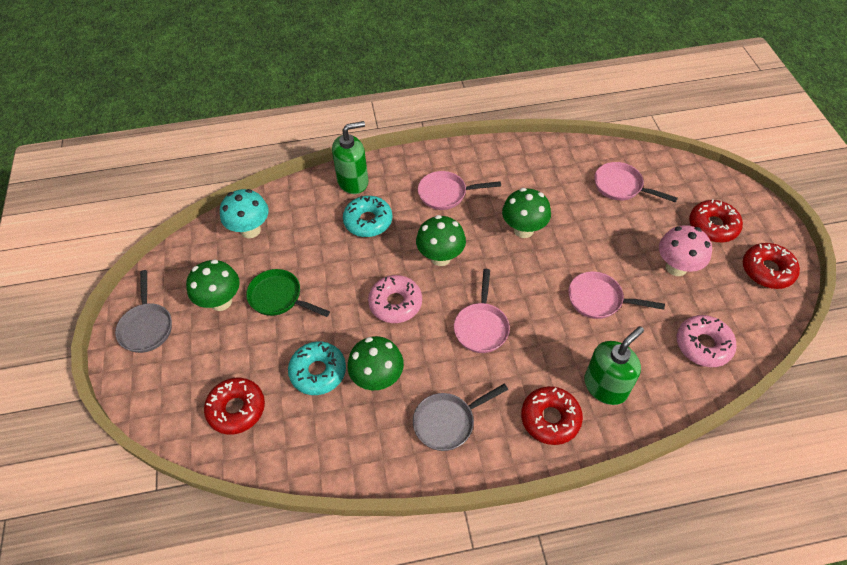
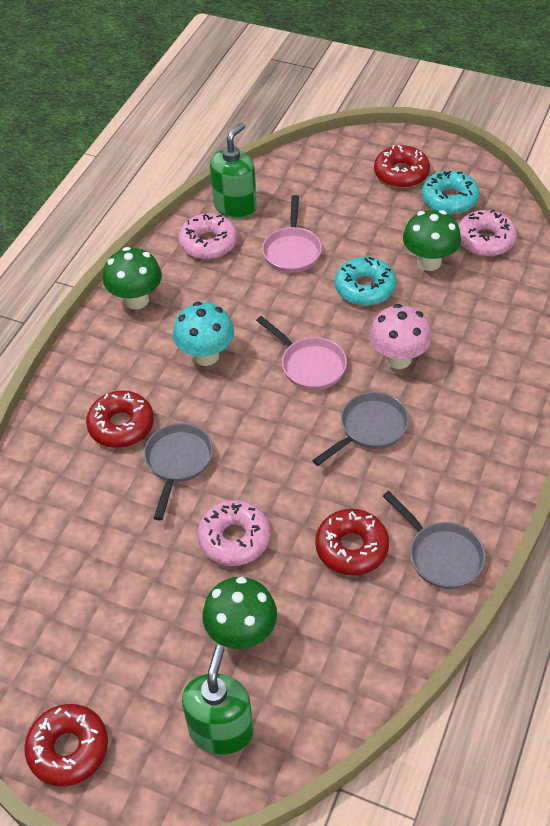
green mushroom: [186,259,240,311] [347,336,404,390] [416,215,466,266] [502,188,551,238] = 4 -> [103,247,162,309] [202,577,277,649] [403,210,461,271] = 3
green pan: [246,269,330,317] = 1 -> none = 0
grey pan: [115,270,172,353] [413,384,508,451] = 2 -> [144,423,213,520] [312,392,409,466] [383,491,486,589] = 3
pink donut: [368,275,422,323] [677,315,737,367] = 2 -> [178,213,237,259] [197,500,270,566] [458,209,517,256] = 3
pink pan: [418,171,501,210] [454,269,510,353] [568,271,665,319] [594,162,678,203] = 4 -> [256,316,347,390] [262,195,322,273] = 2

